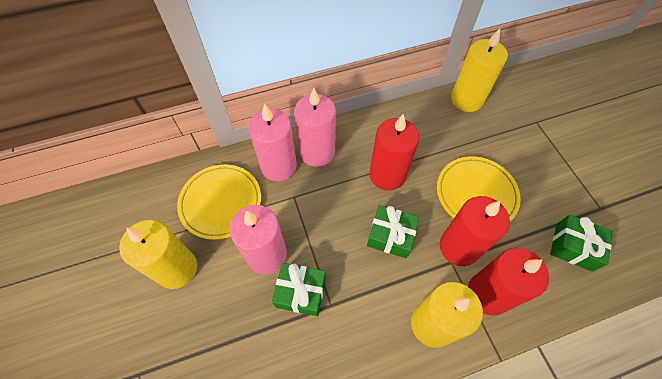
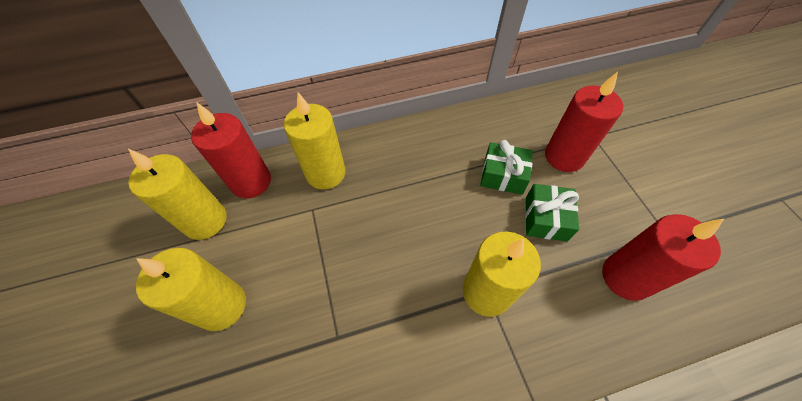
green gift: [272,263,326,316] [367,205,419,258] [550,215,613,272] = 3 -> [480,140,533,195] [525,184,579,242] = 2
pink candle: [229,205,287,275] [248,103,297,181] [294,88,336,167] = 3 -> none = 0
yellow candle: [119,220,197,289] [411,282,483,348] [451,28,508,112] = 3 -> [128,149,227,240] [136,248,246,331] [284,92,346,190] [463,231,541,317] = 4
yellow plate: [177,164,261,240] [437,156,521,221] = 2 -> none = 0

